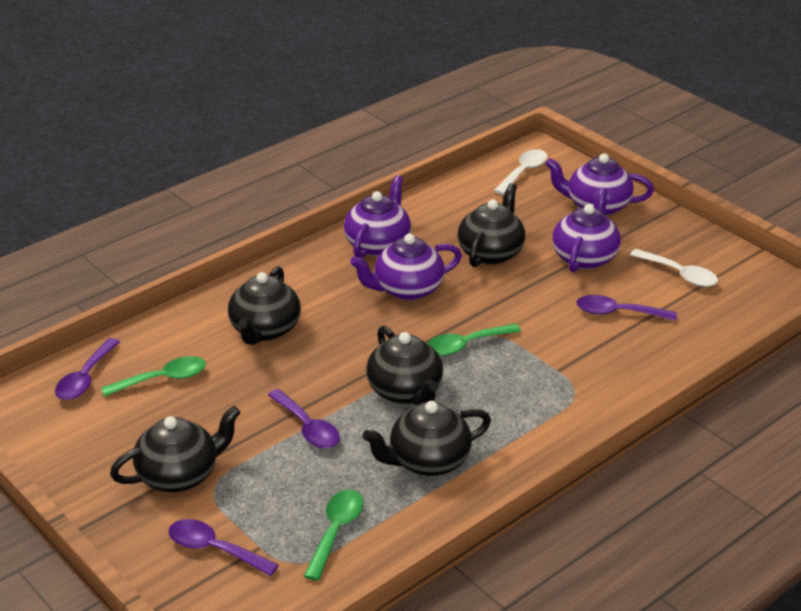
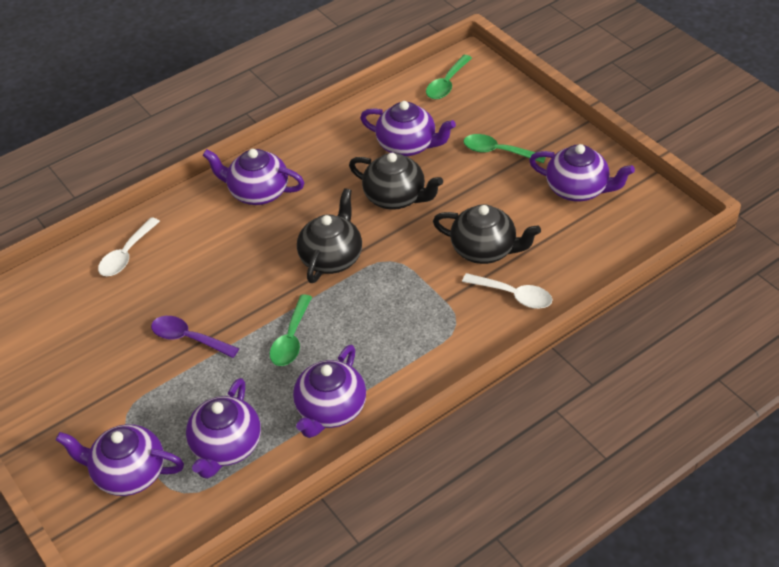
black teapot: [110,406,241,492] [228,266,301,345] [363,401,491,476] [366,326,443,406] [458,183,525,267] = 5 -> [297,188,362,283] [349,153,443,210] [433,204,541,264] = 3
purple spoon: [55,338,120,400] [169,519,279,576] [268,389,340,448] [576,295,677,321] = 4 -> [151,316,239,358] = 1
purple teapot: [344,175,411,258] [350,234,462,301] [545,153,654,216] [552,187,621,272] = 4 -> [56,424,184,496] [186,378,261,479] [203,149,305,205] [293,345,366,438] [360,101,456,156] [529,144,635,202] = 6

